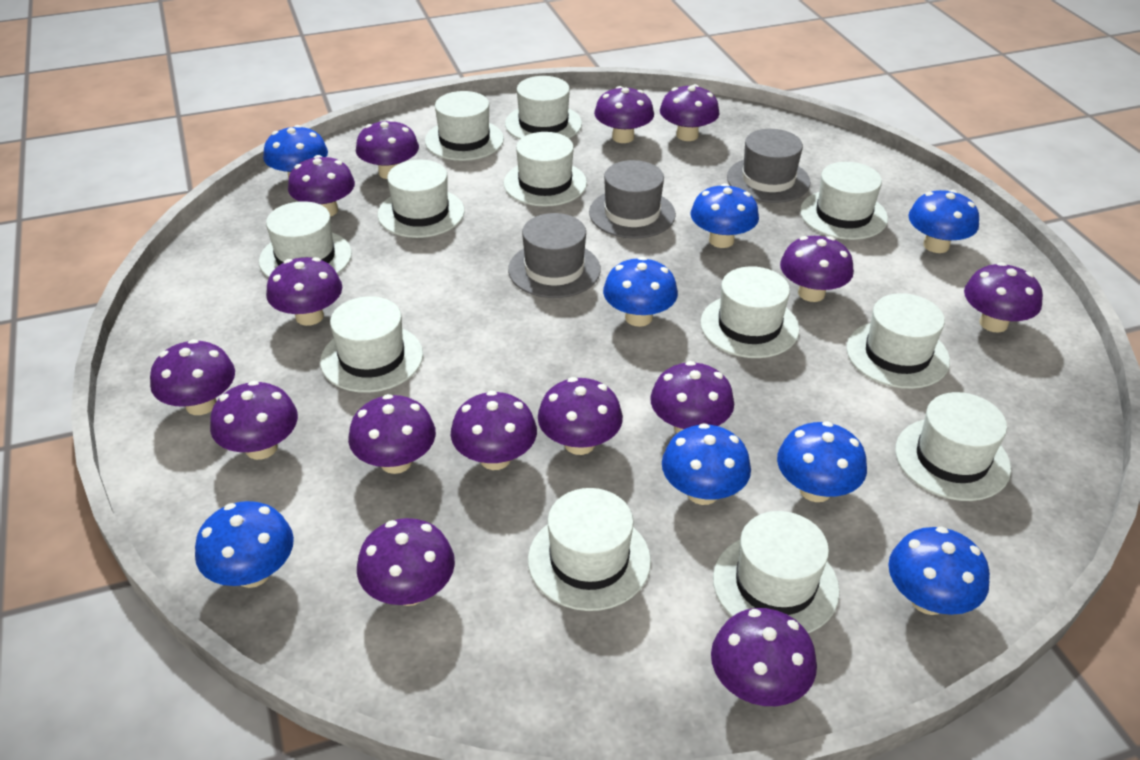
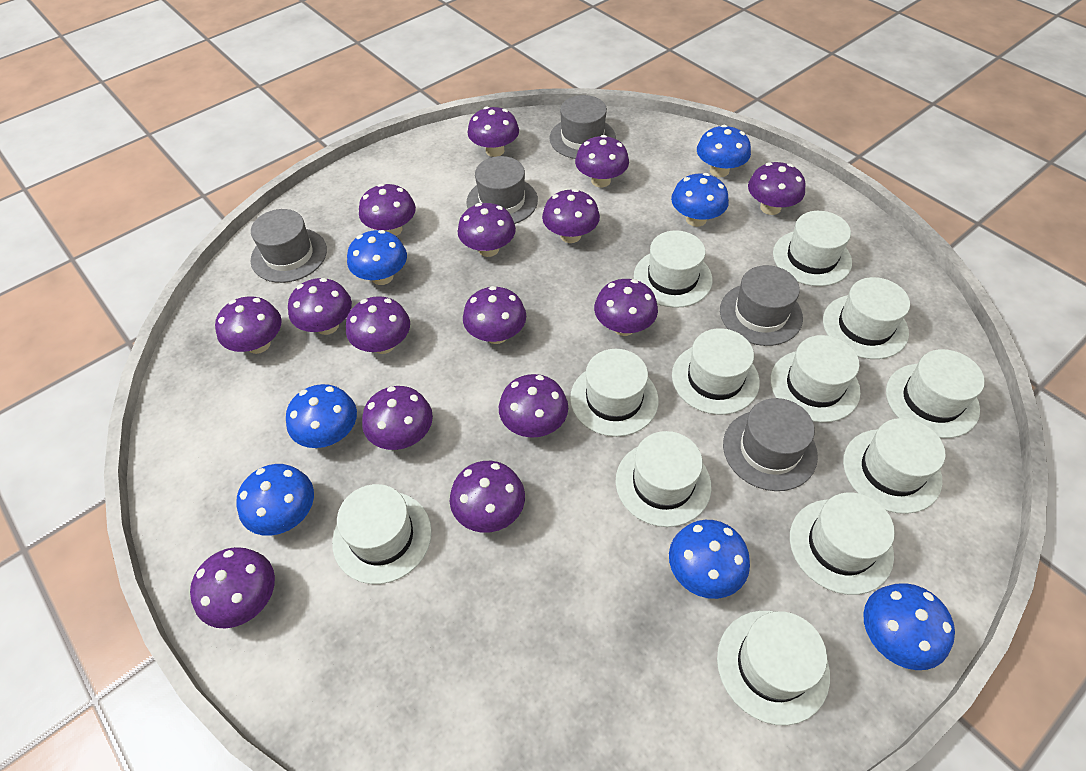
blue mushroom: [195,501,294,588] [263,125,328,180] [603,257,678,327] [662,423,751,505] [691,183,759,248] [777,421,867,502] [888,527,990,615] [908,190,979,253] = 8 -> [236,464,314,536] [286,384,357,448] [347,230,407,285] [669,520,750,599] [671,173,729,227] [697,125,751,177] [863,583,955,670] = 7
grey hat: [508,213,601,298] [589,160,676,239] [727,129,810,203] = 3 -> [251,209,327,283] [467,156,538,224] [549,95,616,159] [720,265,803,346] [723,398,818,491] = 5

